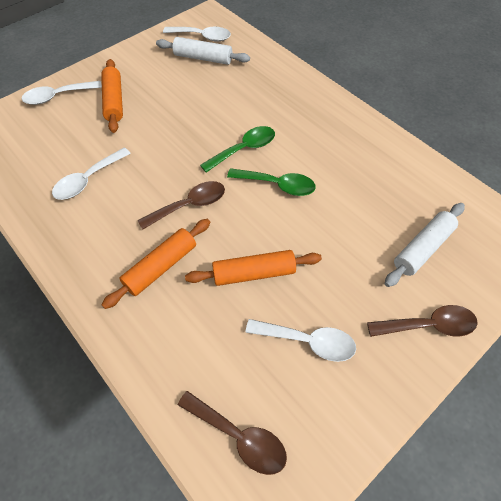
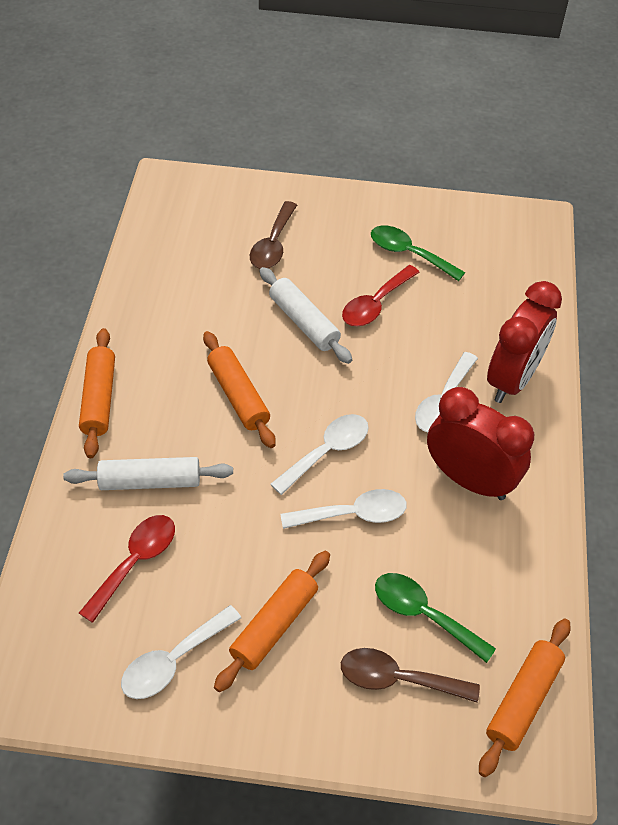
brown spoon: [138,181,225,230] [178,391,287,475] [367,305,478,337] = 3 -> [250,201,297,269] [341,648,480,702] = 2
orange rolling pin: [101,59,123,133] [102,219,210,309] [185,250,322,286] = 3 -> [79,328,115,458] [203,331,276,448] [214,551,330,692] [479,619,570,777] = 4
red clock: none = 0 -> [427,387,534,500] [487,281,562,403] = 2
red spoon: none = 0 -> [79,515,175,623] [342,265,420,326] = 2

